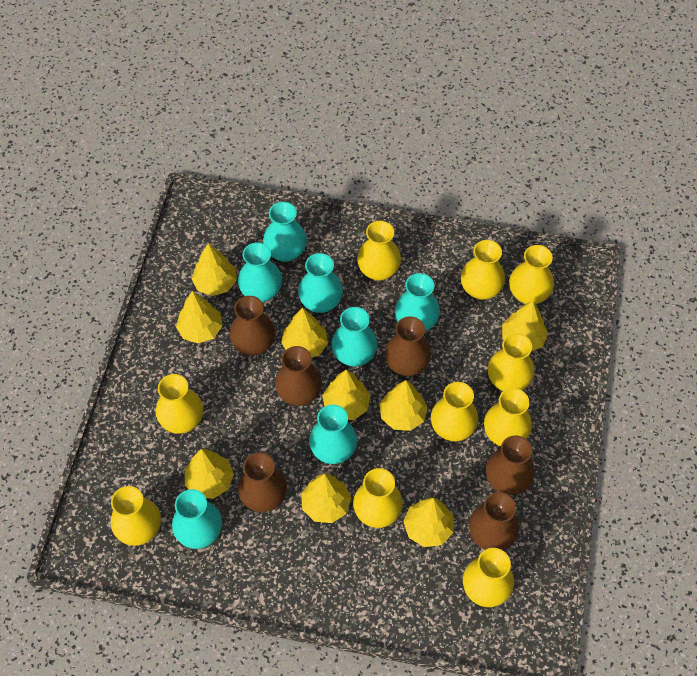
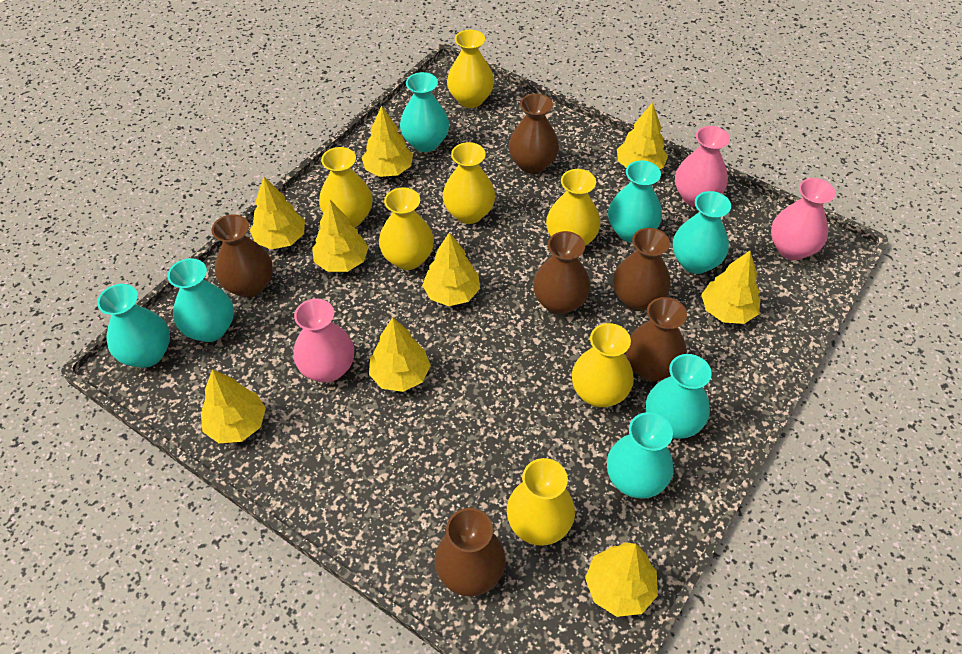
pink vase: none = 0 -> [293,299,354,383] [675,126,730,207] [771,178,836,260] = 3
yellow vase: [111,486,161,546] [156,374,203,434] [353,468,403,528] [357,221,401,281] [431,382,478,441] [461,240,505,300] [463,548,514,607] [484,388,532,446] [488,333,534,391] [509,245,554,304] = 10 -> [319,147,373,228] [379,187,434,270] [443,142,495,224] [447,30,494,108] [506,458,575,546] [546,169,601,246] [572,323,634,407] = 7

